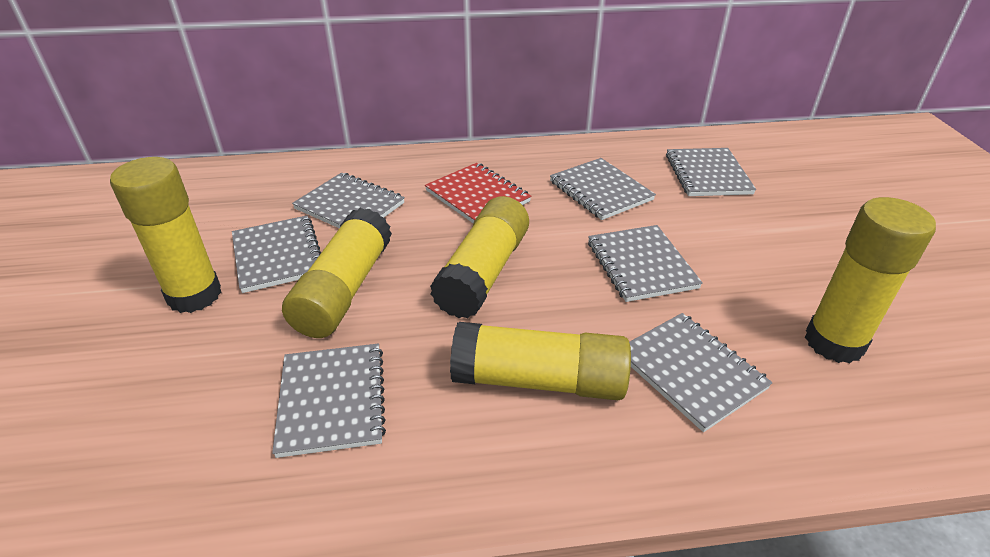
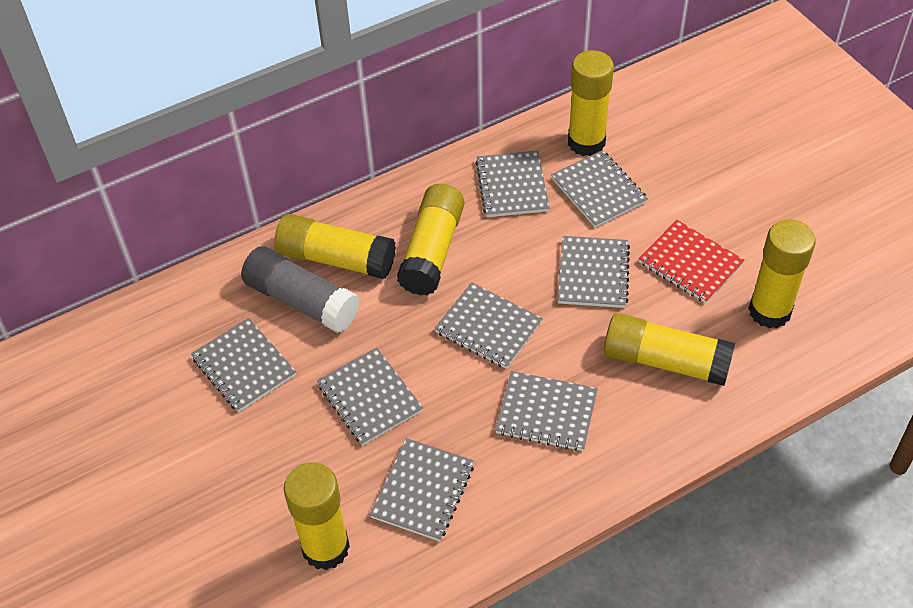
grey glue stick: none = 0 -> [241,246,360,333] = 1
grey notebook: [232,216,321,293] [272,344,386,458] [292,172,405,228] [550,158,656,220] [588,225,703,302] [629,313,773,432] [666,148,756,196] = 7 -> [191,318,296,412] [317,348,423,445] [370,438,474,541] [434,282,543,369] [476,151,550,217] [495,371,598,451] [551,150,648,228] [558,236,630,308] = 8
yellow glue stick: [110,157,221,313] [282,208,392,338] [430,196,529,318] [450,322,631,400] [805,197,936,363] = 5 -> [274,214,396,279] [284,462,350,570] [397,184,464,296] [568,50,614,156] [604,313,735,386] [748,219,816,328] = 6

